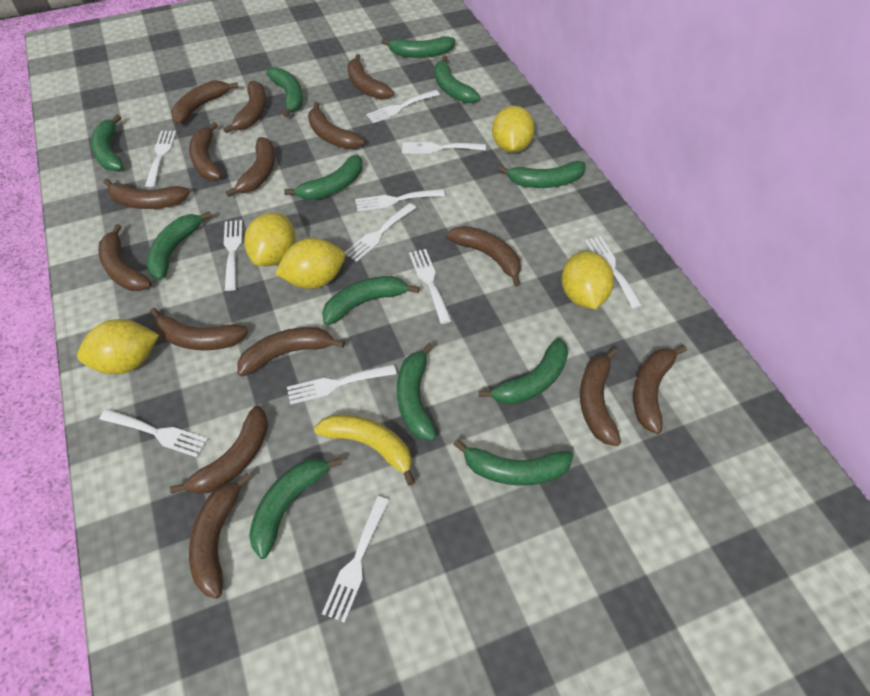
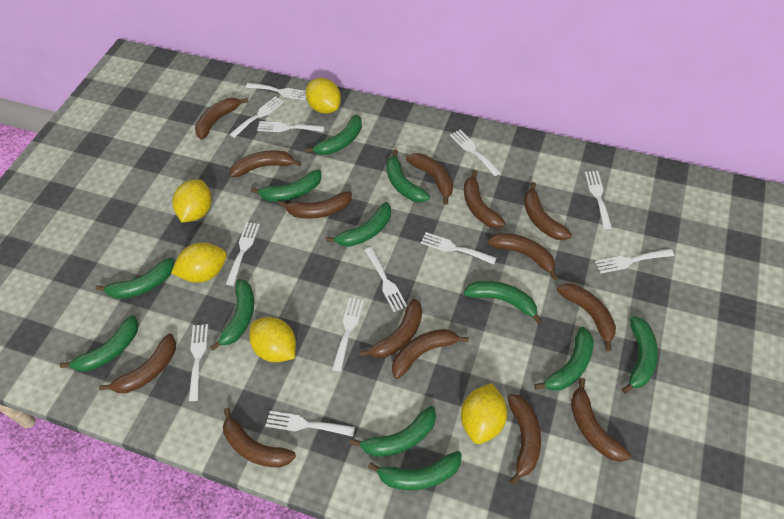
brown banana: [98,224,152,291] [103,178,190,209] [150,308,248,350] [170,405,268,494] [171,80,239,125] [189,122,222,180] [189,473,251,599] [223,80,266,133] [226,137,275,197] [237,327,345,376] [308,102,365,149] [347,54,394,100] [447,226,521,286] [580,348,621,446] [633,345,687,434] = 15 -> [99,334,176,393] [195,98,248,140] [223,408,296,467] [230,150,301,177] [278,191,352,219] [359,299,422,358] [392,329,469,379] [406,153,453,205] [464,170,506,228] [487,233,558,280] [507,394,541,485] [524,182,572,240] [557,283,616,351] [571,378,631,462] = 14
white fork: [100,409,208,457] [145,131,176,187] [224,220,242,291] [287,364,397,405] [322,496,389,623] [344,203,416,262] [355,189,445,212] [366,90,440,123] [402,142,486,154] [409,249,452,324] [585,236,642,309] = 11 -> [189,324,208,401] [226,222,260,286] [230,96,284,138] [246,83,306,100] [257,121,325,132] [266,411,355,437] [332,298,364,372] [365,247,407,312] [420,232,496,265] [450,129,501,176] [585,171,612,229] [595,249,674,274] = 12
yellow banana: [314,414,415,486] = 1 -> none = 0

